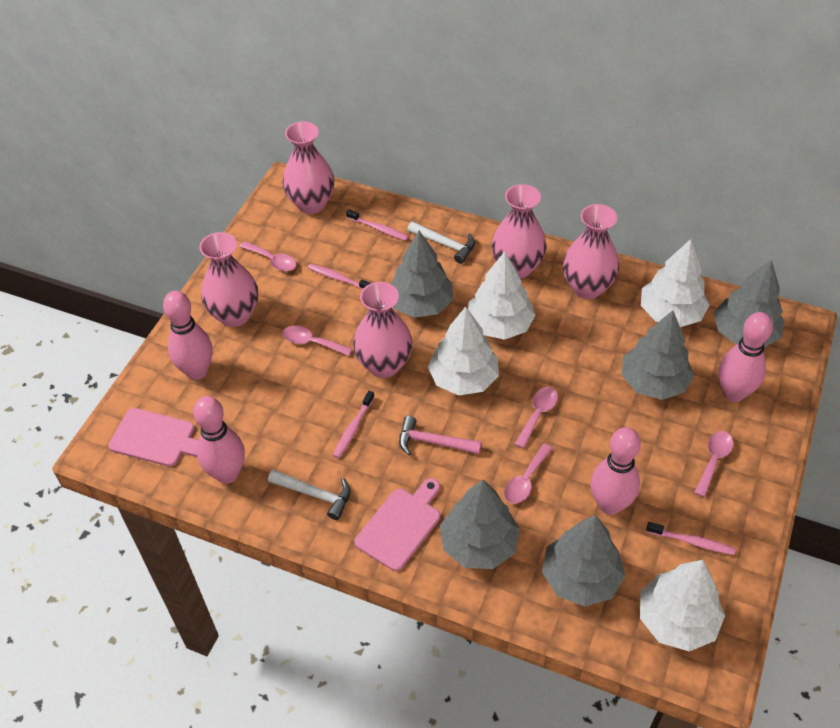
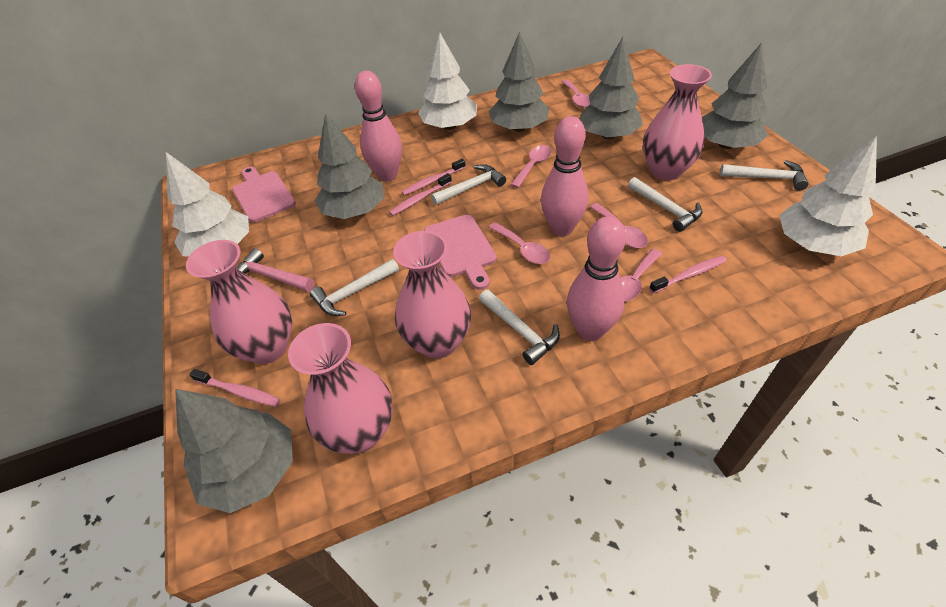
pink bowling pin: [163,291,213,380] [193,396,245,484] [591,427,641,515] [719,312,773,402] = 4 -> [355,70,402,181] [541,116,588,236] [567,217,626,341] = 3
pink vase: [199,232,258,327] [283,122,334,214] [353,282,412,378] [491,184,547,279] [563,204,619,299] = 5 -> [186,240,292,364] [288,323,393,454] [393,231,471,359] [643,64,712,180] = 4
white hammer: [268,470,351,520] [407,221,475,264] = 2 -> [310,259,399,316] [431,164,506,205] [479,290,560,365] [628,177,703,232] [720,160,808,191] = 5
white tree: [428,307,499,396] [468,252,536,340] [640,560,725,651] [641,239,710,327] = 4 -> [166,152,249,257] [418,33,477,130] [779,136,877,256] = 3

